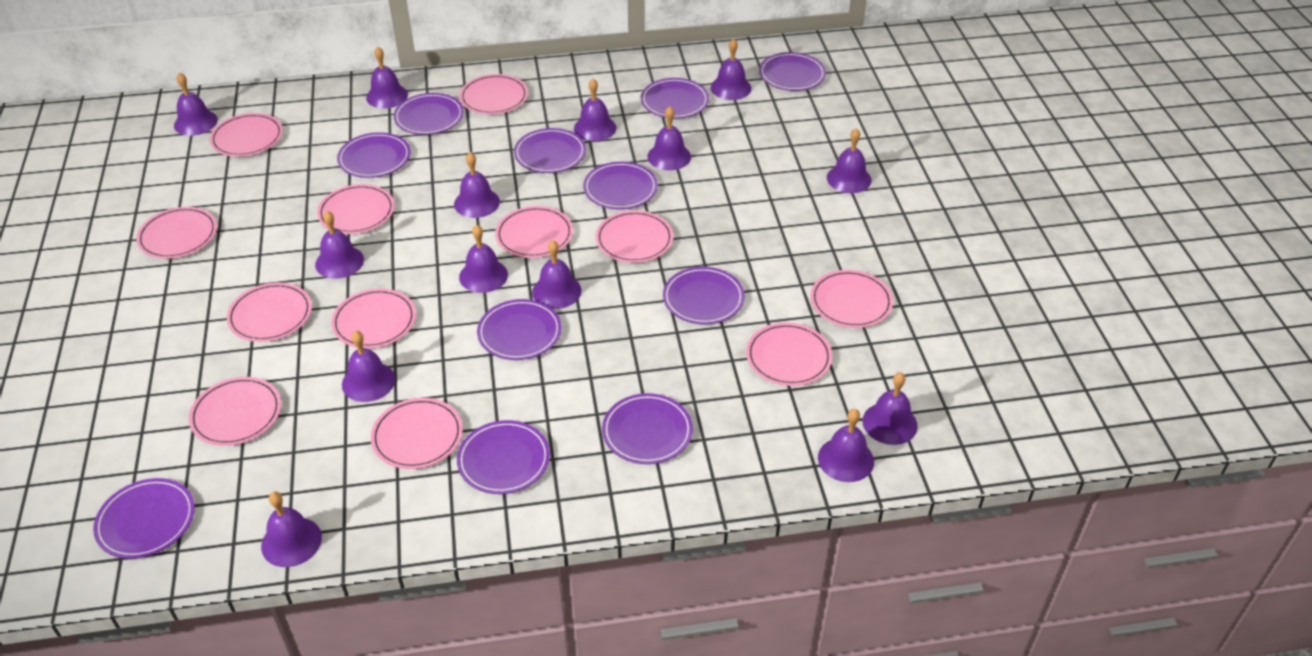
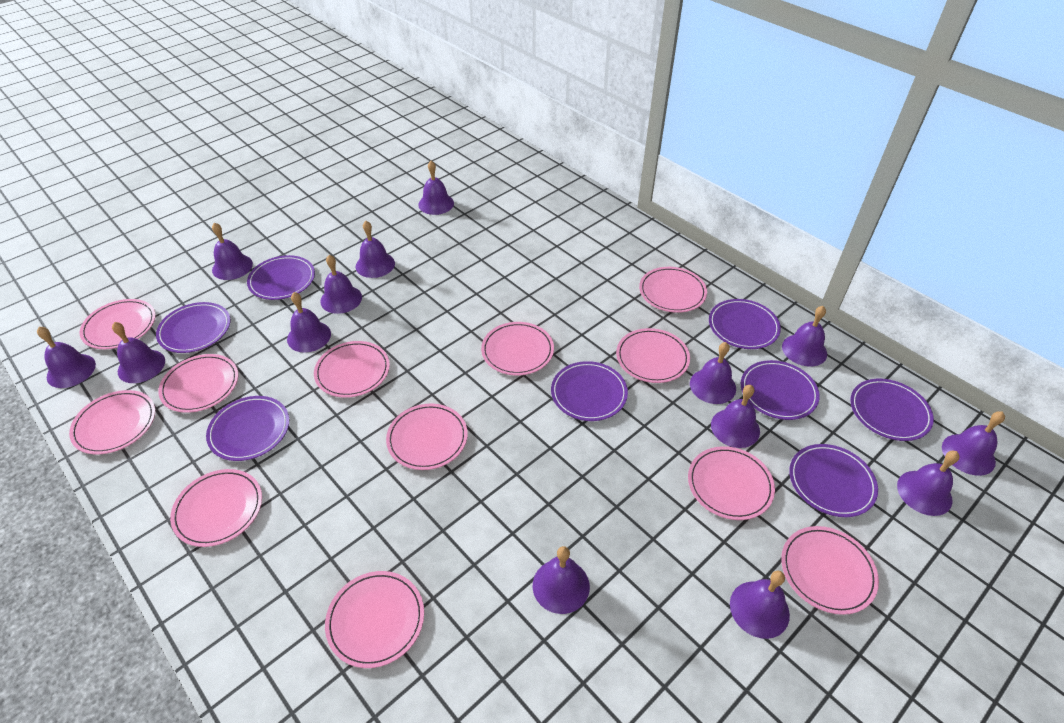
purple plate: [93,478,195,559] [337,132,411,178] [393,93,464,135] [457,420,550,494] [477,299,561,360] [514,128,586,173] [583,162,658,210] [602,393,693,464] [641,78,709,119] [663,267,745,324] [759,52,826,91] = 11 -> [156,302,230,353] [206,396,289,461] [247,255,315,300] [551,361,628,421] [709,299,781,349] [741,360,820,420] [789,444,878,517] [850,379,934,441] = 8

